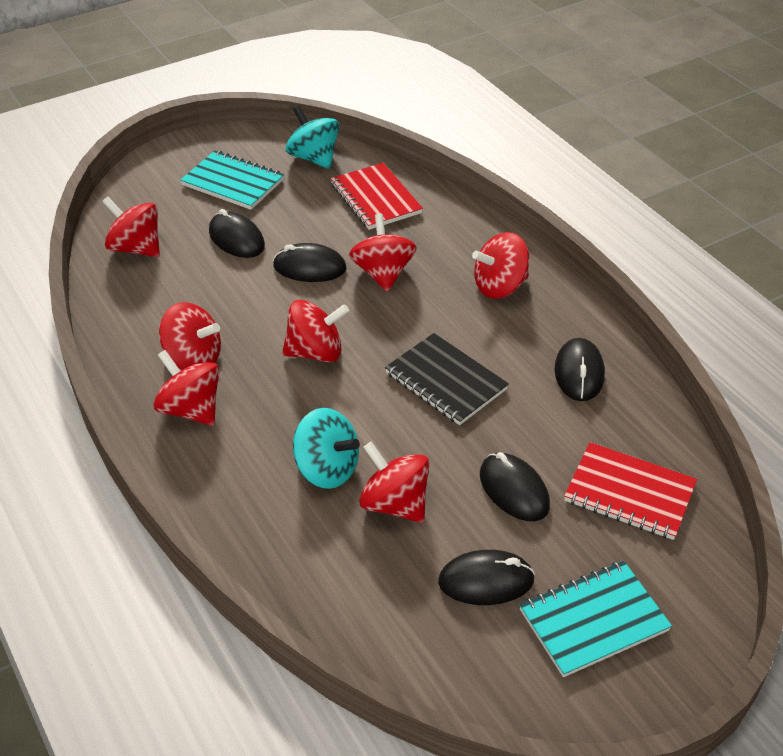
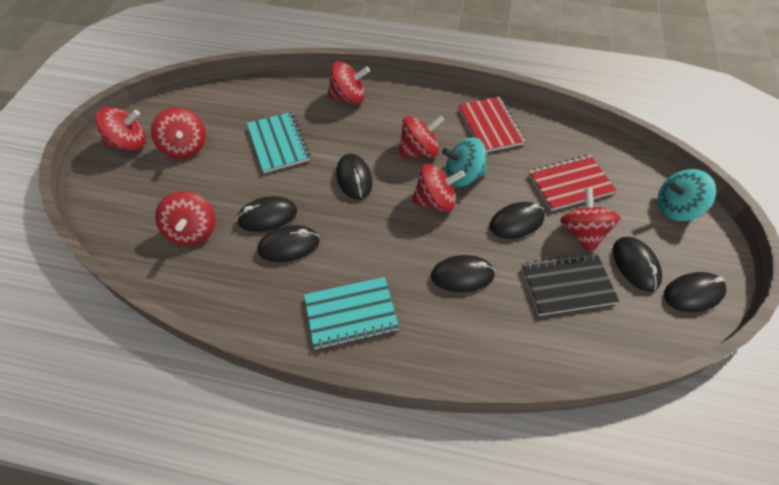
black mouse: [209,209,265,258] [273,243,346,282] [438,550,535,605] [480,452,550,521] [554,338,605,401] = 5 -> [236,196,297,232] [257,225,319,262] [336,154,372,199] [431,255,495,292] [489,202,545,239] [613,237,662,292] [664,272,727,312] = 7

